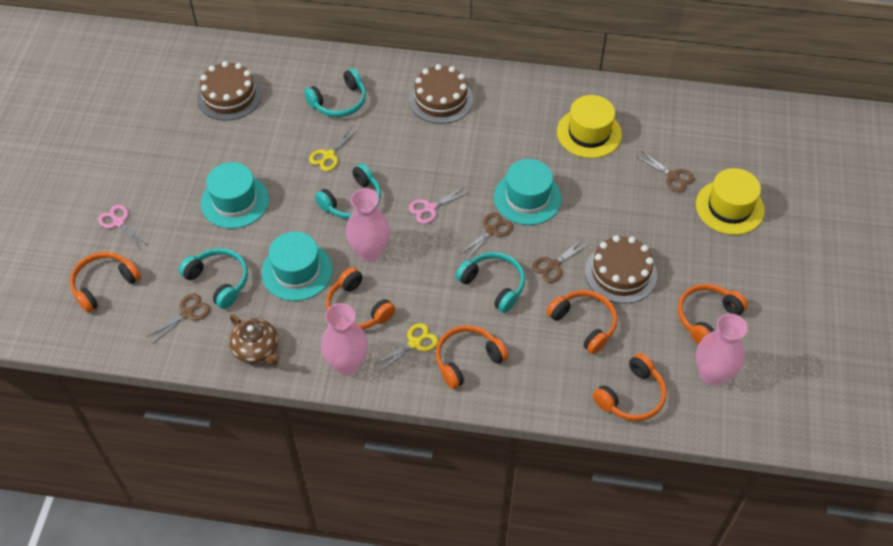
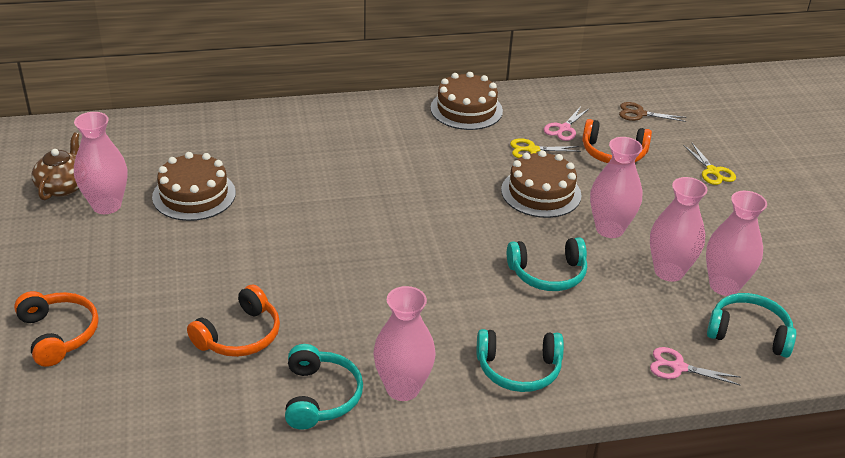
brown scissors: [147,294,210,344] [460,212,513,260] [532,238,588,283] [636,151,695,192] = 4 -> [619,102,686,122] = 1
orange headphones: [70,252,141,313] [326,267,395,329] [436,325,508,389] [546,290,617,354] [593,353,667,421] [678,284,748,344] = 6 -> [14,291,99,367] [187,285,280,357] [582,119,652,163] = 3
pink vase: [321,303,368,376] [346,188,390,262] [696,313,748,386] = 3 -> [74,112,127,214] [373,286,436,401] [590,137,643,238] [650,177,707,282] [706,191,767,296] = 5
turquoise hat: [201,162,269,229] [261,232,333,301] [494,159,562,225] = 3 -> none = 0
yellow hat: [557,95,622,158] [696,168,765,235] = 2 -> none = 0

